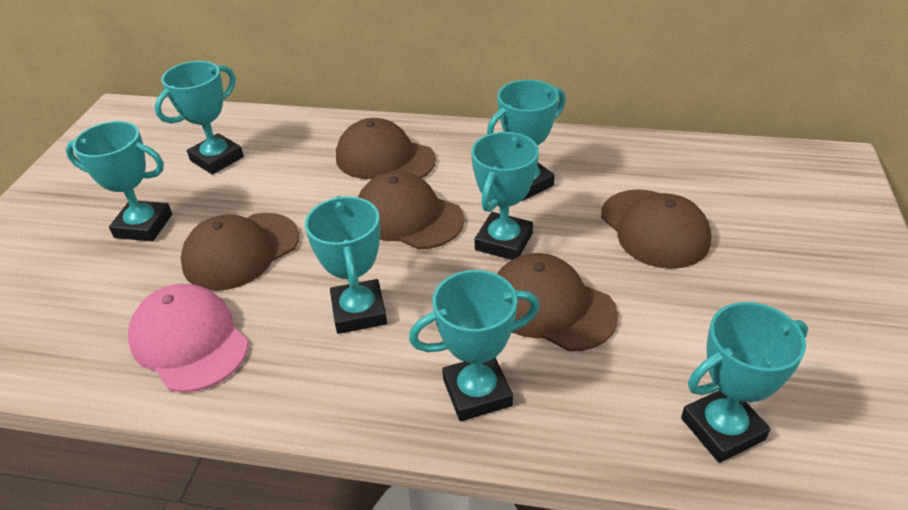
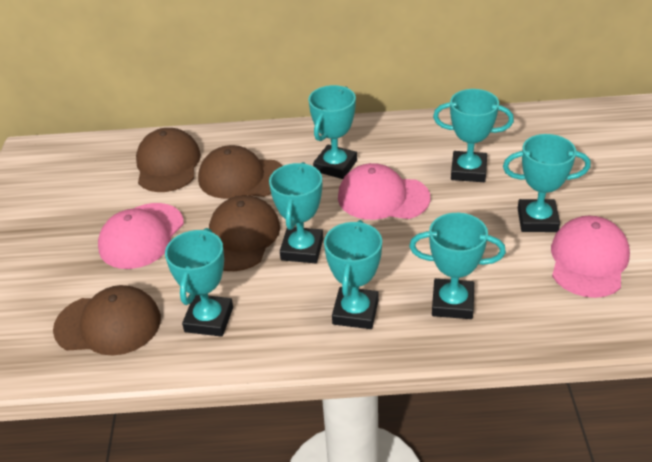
brown cap: [181,213,299,291] [336,118,436,179] [358,171,465,249] [498,253,618,351] [601,189,711,269] = 5 -> [53,285,161,355] [136,128,201,192] [198,145,283,199] [209,195,280,271] = 4
pink cap: [128,283,249,392] = 1 -> [98,203,184,269] [338,163,430,220] [551,216,630,298] = 3

